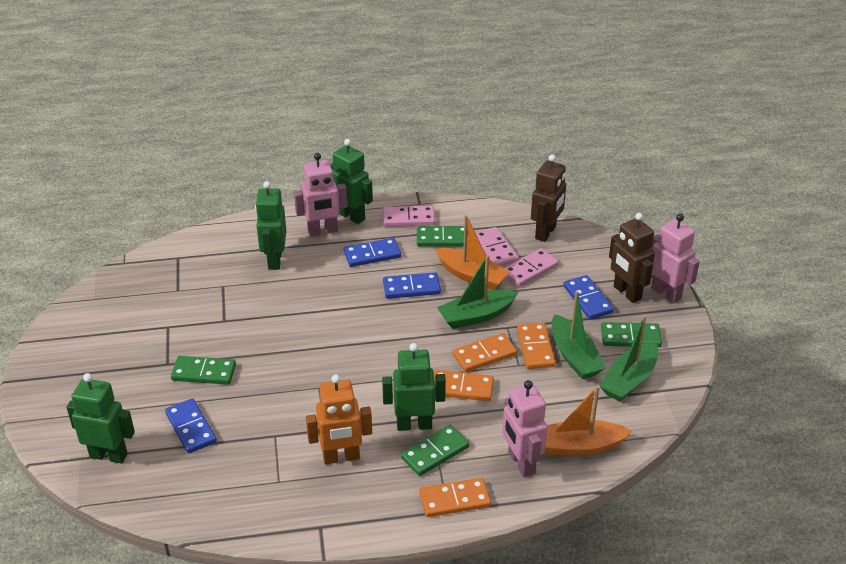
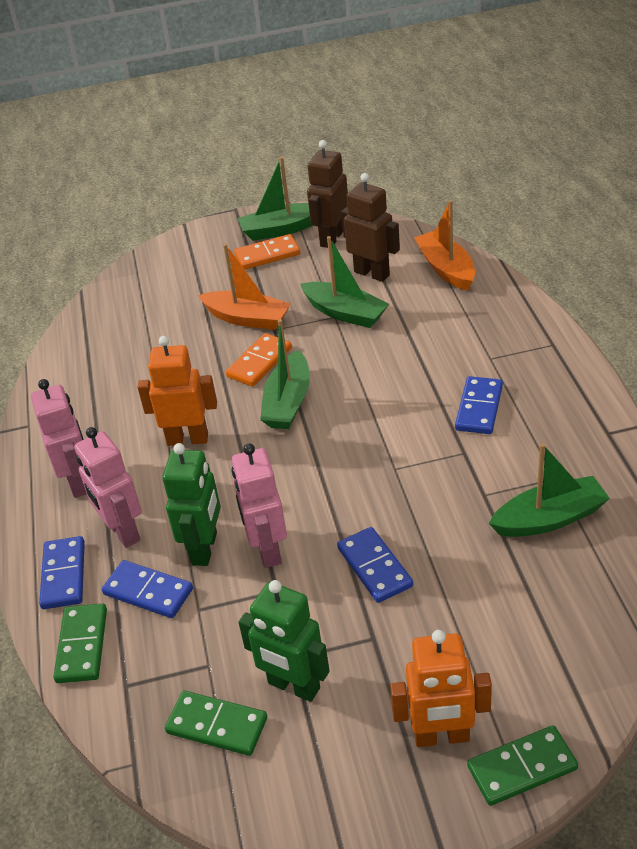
green boat: [437,255,518,329] [552,291,605,379] [600,315,658,402] = 3 -> [238,157,312,241] [260,319,310,429] [300,236,389,328] [489,443,610,537] = 4
green domino: [171,356,236,384] [401,425,469,476] [417,226,468,246] [601,322,662,347] = 4 -> [53,603,107,683] [165,691,267,756] [467,725,578,806] = 3
green robot: [66,373,135,464] [255,181,286,270] [331,139,373,224] [382,343,446,431] = 4 -> [162,443,221,566] [238,580,330,702] = 2
orange domino: [419,478,491,517] [434,370,494,401] [452,333,517,372] [517,323,556,369] = 4 -> [226,333,292,387] [234,234,300,269] = 2
orange robot: [306,375,372,465] = 1 -> [137,336,217,446] [390,630,492,747] = 2
pink domino: [383,206,435,227] [475,227,519,266] [505,248,559,287] = 3 -> none = 0

